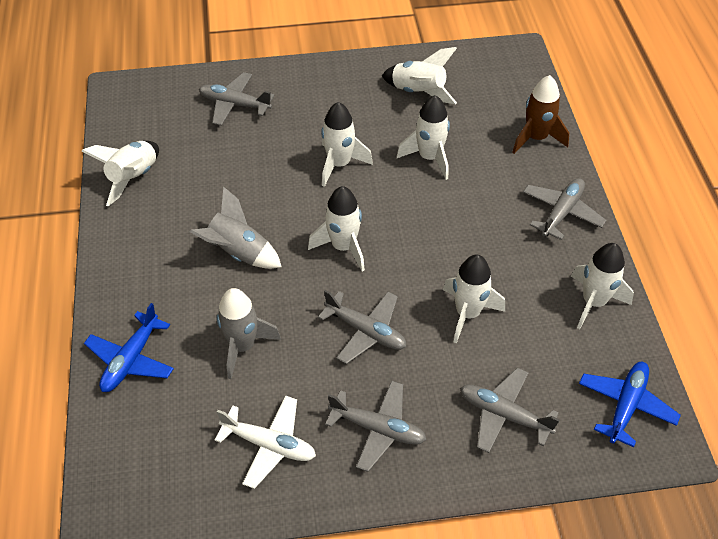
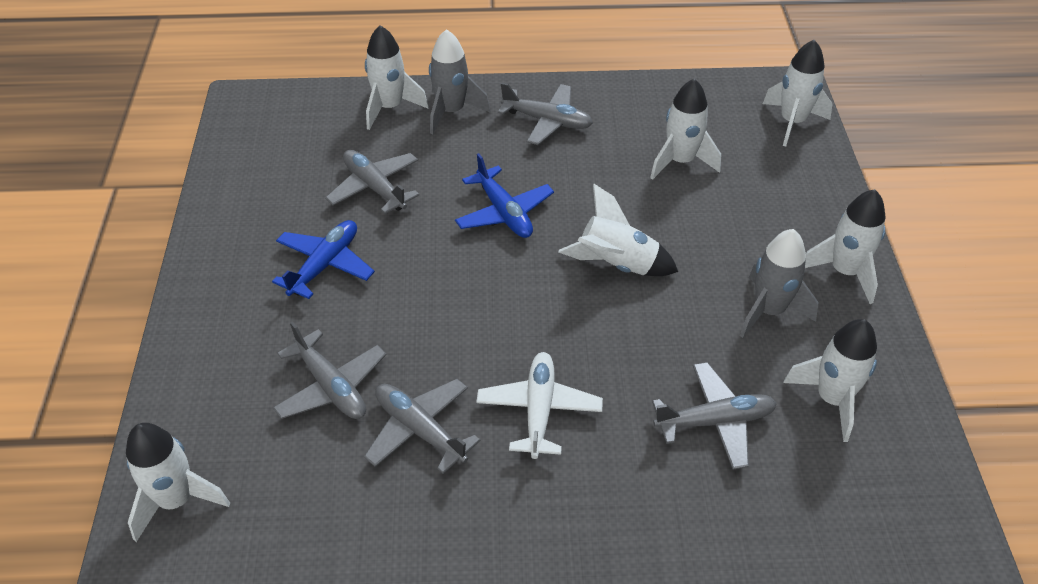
brown rocket: [513,75,569,154] = 1 -> none = 0

